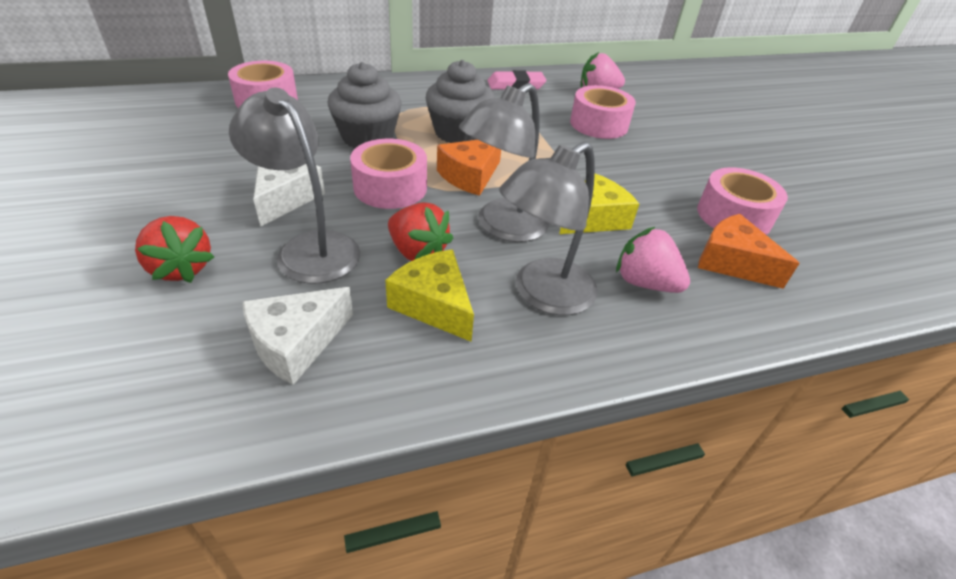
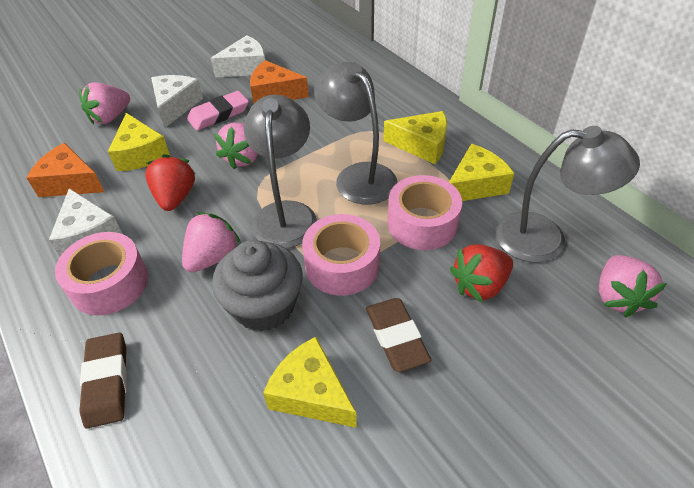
brown eraser: none = 0 -> [80,333,127,429] [366,298,432,372] = 2
grey cupcake: [328,62,402,148] [426,60,495,143] = 2 -> [212,240,303,331] = 1
pink strawberry: [581,52,625,89] [616,227,690,293] = 2 -> [79,82,130,124] [182,212,241,272] [214,123,258,170] [599,255,667,317] = 4
pink tape: [228,61,298,108] [350,139,427,209] [570,85,636,139] [697,167,788,235] = 4 -> [55,232,148,316] [302,214,380,296] [387,175,462,250] = 3
white cheese: [243,287,353,385] [253,164,325,227] = 2 -> [49,188,122,256] [151,75,203,128] [210,35,265,78] = 3
yellow cheese: [385,249,474,342] [559,174,639,234] = 2 -> [108,113,170,171] [263,337,357,428] [383,111,447,164] [449,144,514,201] = 4

